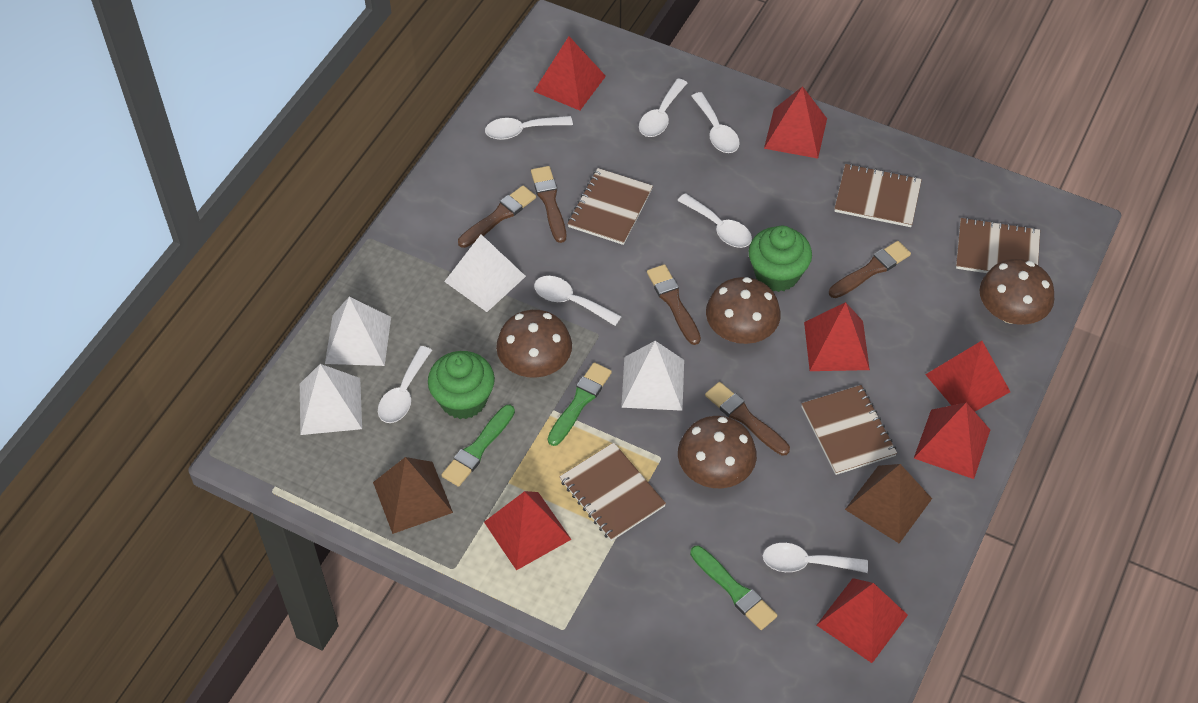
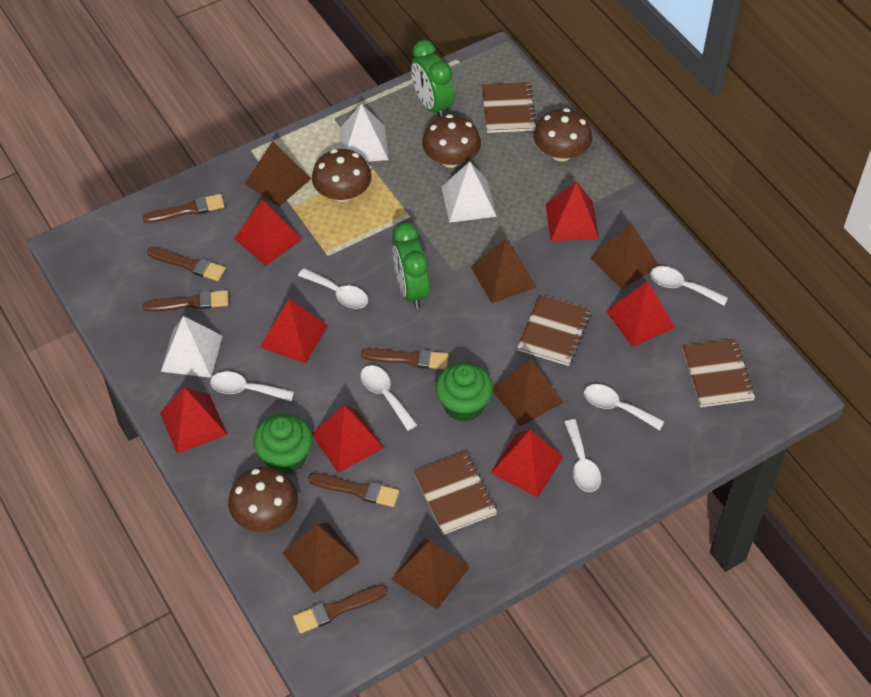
brown brush: [458,186,536,248] [531,166,566,243] [647,264,701,345] [705,382,790,456] [829,241,911,298] = 5 -> [142,194,225,223] [143,290,229,312] [147,247,226,281] [293,585,387,634] [308,473,399,507] [361,348,449,369] = 6
brown notebook: [560,442,666,541] [567,168,653,245] [801,385,897,475] [834,164,922,227] [956,217,1040,273] = 5 -> [413,452,497,535] [482,82,537,133] [517,295,591,366] [682,339,755,407] = 4
brown pyramid: [373,457,453,534] [845,464,932,543] = 2 -> [245,141,311,207] [283,523,360,593] [391,538,470,609] [471,238,536,303] [493,359,564,426] [591,223,659,289] = 6
green brush: [441,405,515,487] [548,362,612,446] [690,546,777,630] = 3 -> none = 0
green clock: none = 0 -> [393,223,430,309] [411,40,454,117] = 2
white pyramid: [300,364,362,435] [325,296,391,366] [444,234,526,312] [621,341,684,411] = 4 -> [161,316,222,378] [339,104,389,162] [441,162,497,223] = 3
white spoon: [378,346,432,423] [485,116,573,140] [534,276,622,326] [639,79,687,137] [677,193,752,248] [691,92,740,153] [763,543,868,573] = 7 -> [210,371,294,401] [298,268,368,309] [360,365,417,431] [564,419,601,492] [584,384,665,430] [650,266,728,306] = 6

